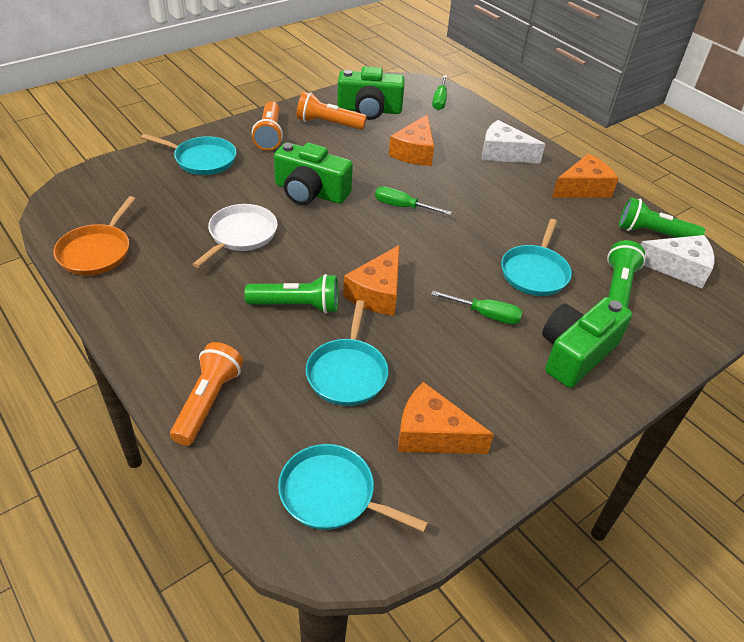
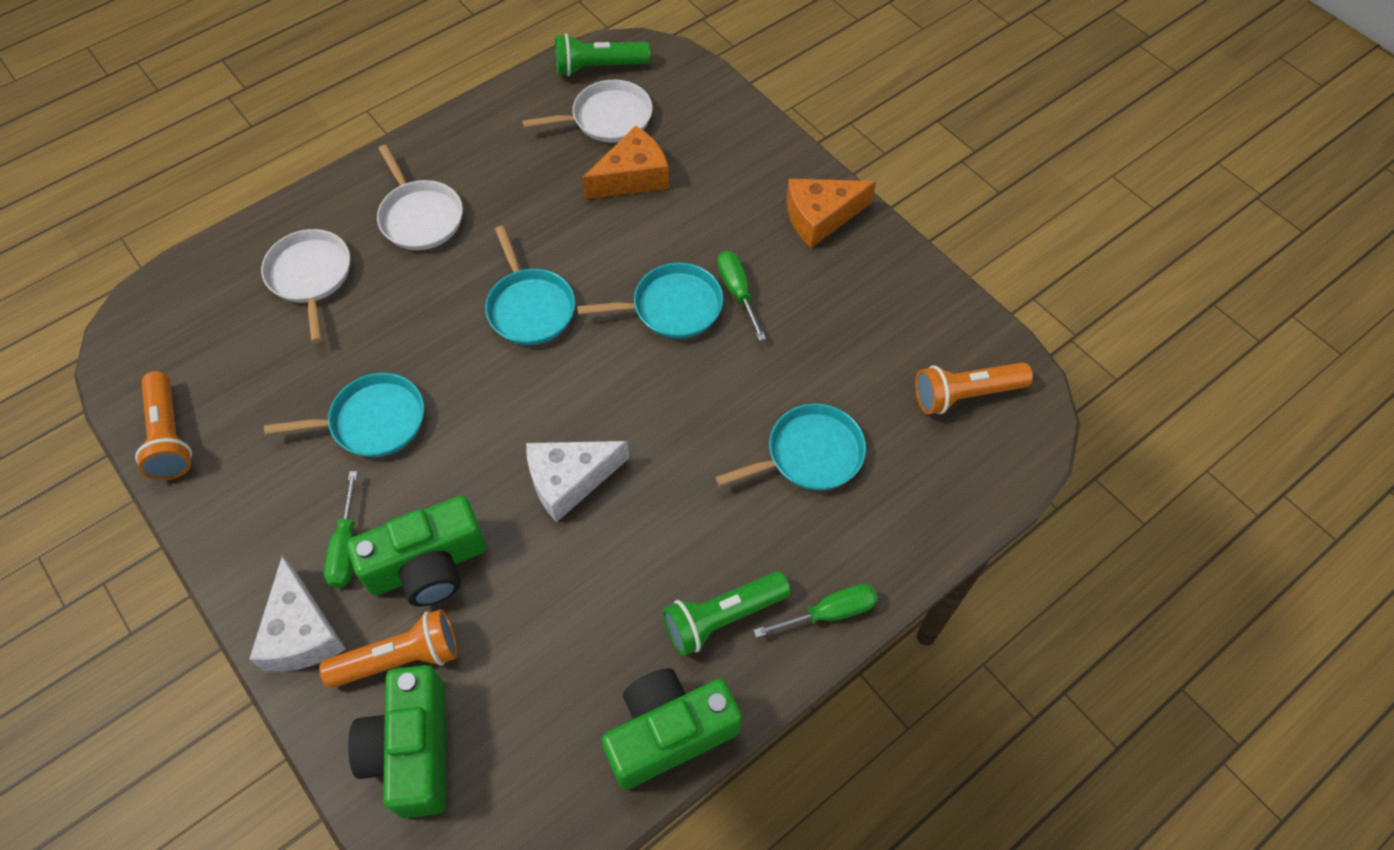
green flashlight: [244,274,338,314] [607,240,646,308] [619,197,705,238] = 3 -> [555,33,650,76] [663,571,791,656] = 2
orange cheese: [343,245,400,316] [389,115,434,166] [398,382,494,454] [552,154,619,198] = 4 -> [582,126,669,199] [786,179,876,248] = 2
orange pan: [53,196,135,275] = 1 -> none = 0
white pan: [192,204,278,268] = 1 -> [261,229,350,342] [377,145,463,250] [522,80,653,143] = 3

